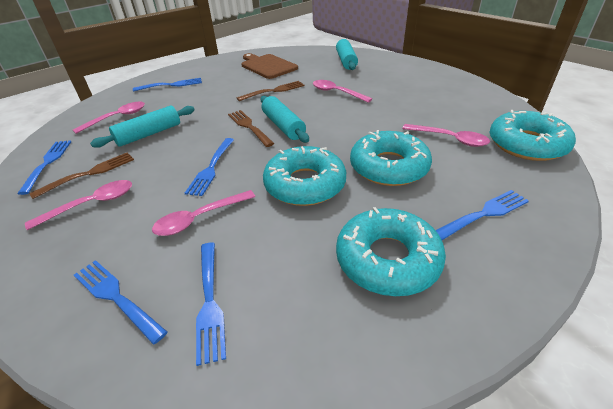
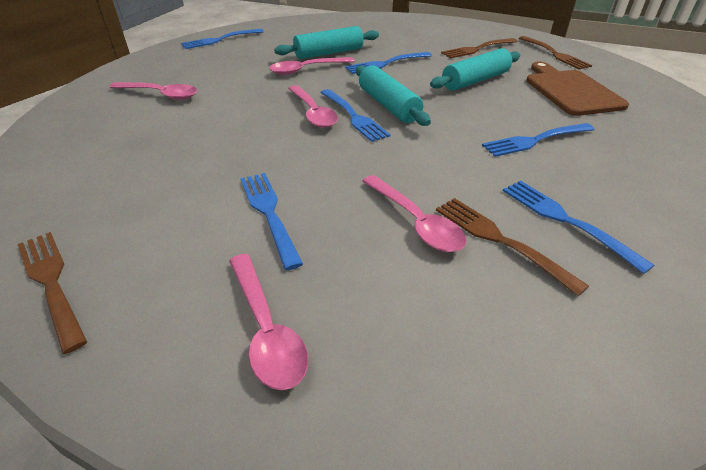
brown fork: [29,153,134,199] [228,110,274,147] [237,81,304,101] = 3 -> [18,232,87,354] [436,198,589,296] [441,38,517,58] [519,36,592,70] = 4
turquoise donut: [263,146,346,206] [336,207,446,296] [350,130,432,186] [490,110,576,161] = 4 -> none = 0

